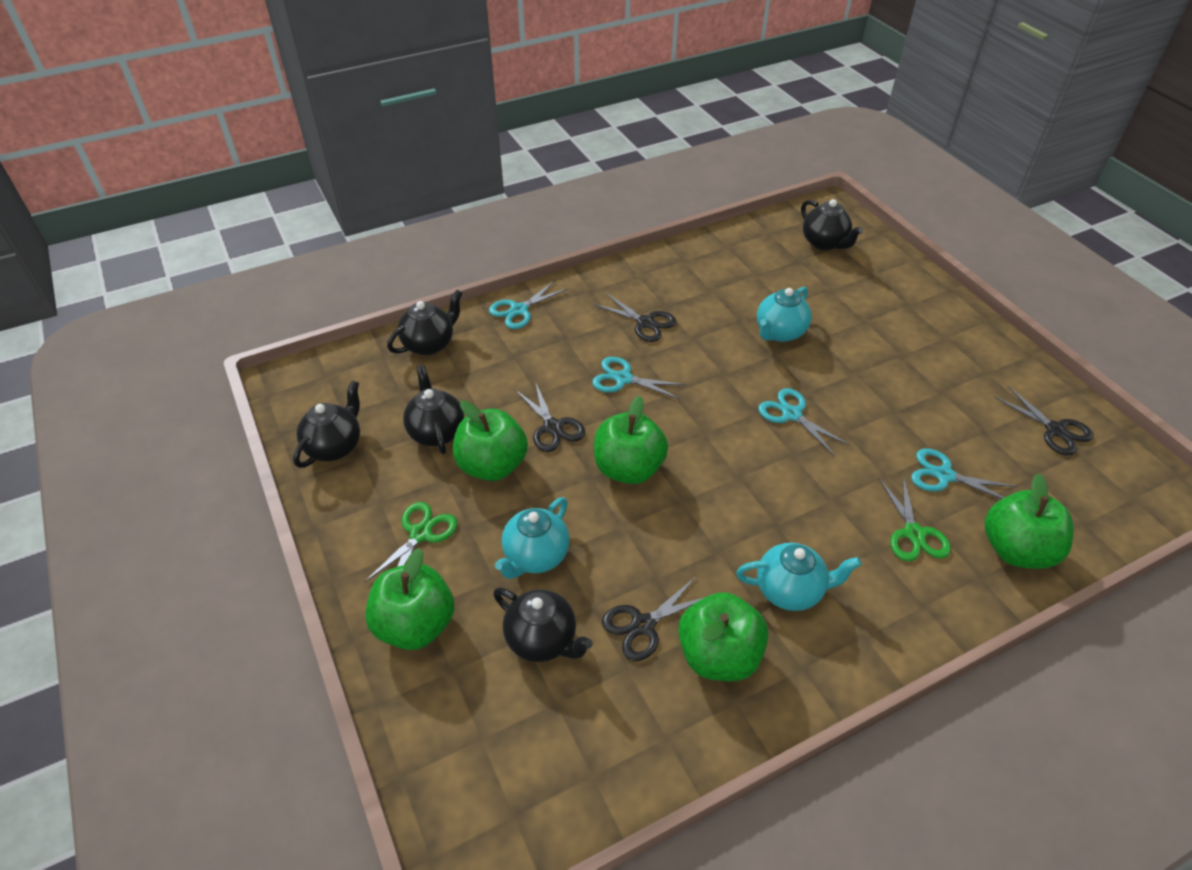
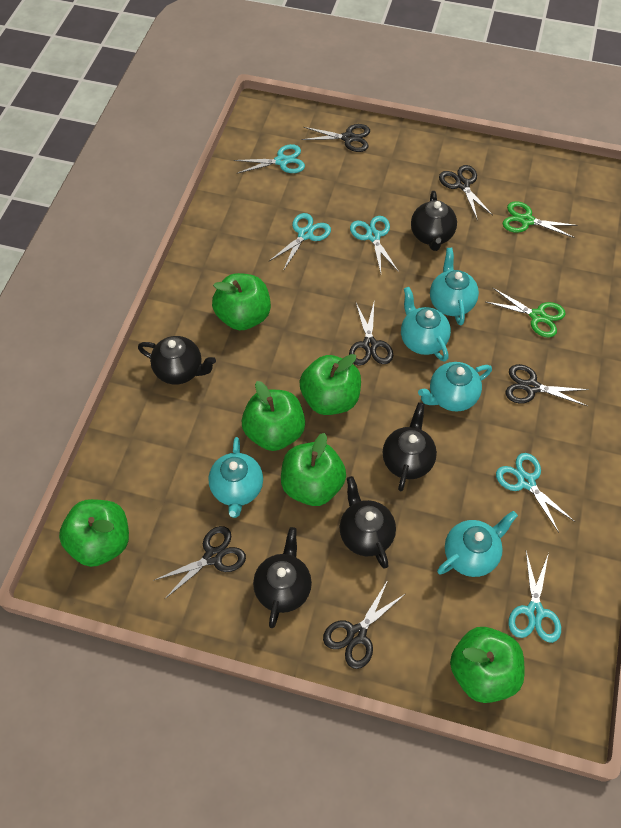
black scissors: [515,382,585,452] [594,293,676,342] [602,577,705,661] [994,386,1094,456] = 4 -> [153,526,246,599] [301,124,370,152] [323,580,405,669] [349,303,393,366] [439,165,493,218] [505,364,589,406] = 6
green apple: [365,548,454,650] [453,401,528,481] [594,396,668,484] [678,592,768,681] [984,473,1073,569] = 5 -> [59,499,129,567] [212,273,271,330] [242,381,305,451] [281,433,346,506] [299,354,361,415] [450,627,525,703] = 6
turquoise scissors: [489,280,568,329] [592,357,686,399] [758,388,850,456] [911,448,1017,499] = 4 -> [234,144,305,174] [268,213,331,271] [350,216,399,273] [496,453,575,533] [508,551,561,643] = 5
turquoise teapot: [495,497,570,579] [736,543,862,611] [757,286,812,342] = 3 -> [208,437,263,518] [401,287,451,362] [418,362,492,411] [430,248,479,326] [437,511,518,577] = 5

